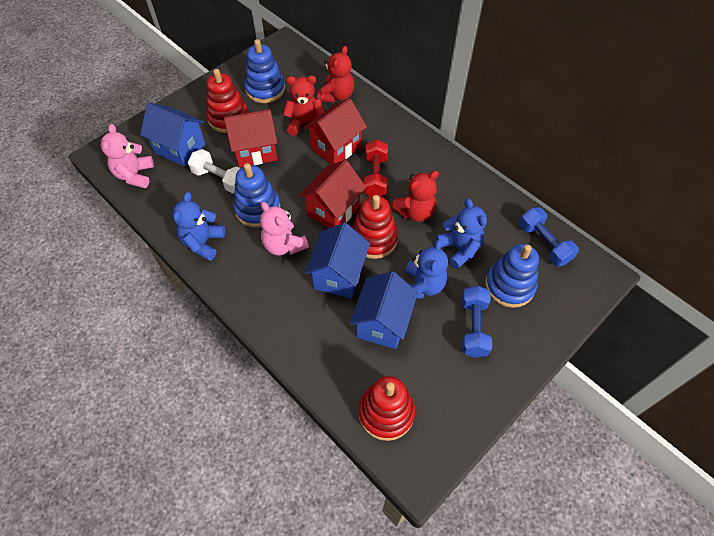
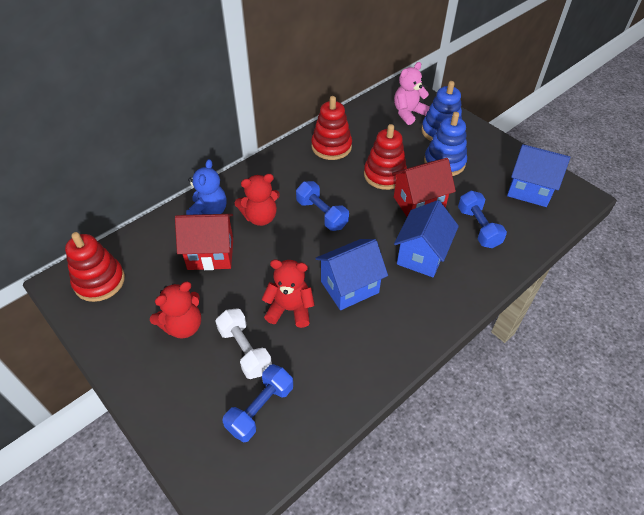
blue dumbbell: [462,286,492,358] [519,207,579,267] = 2 -> [222,364,293,442] [296,181,349,231] [458,190,507,248] = 3
blue stacking toy: [233,163,280,228] [244,39,285,103] [485,244,539,308] = 3 -> [421,81,462,141] [424,112,467,176] = 2
blue teddy bear: [172,192,225,261] [405,239,448,298] [436,198,487,269] = 3 -> [186,159,227,215] = 1
pink teddy bear: [101,124,154,188] [260,202,309,255] = 2 -> [394,62,430,125] = 1
red dumbbell: [364,140,388,196] = 1 -> none = 0
red house: [224,109,277,167] [299,160,366,228] [304,98,367,164] = 3 -> [175,214,233,270] [392,158,456,217] = 2

